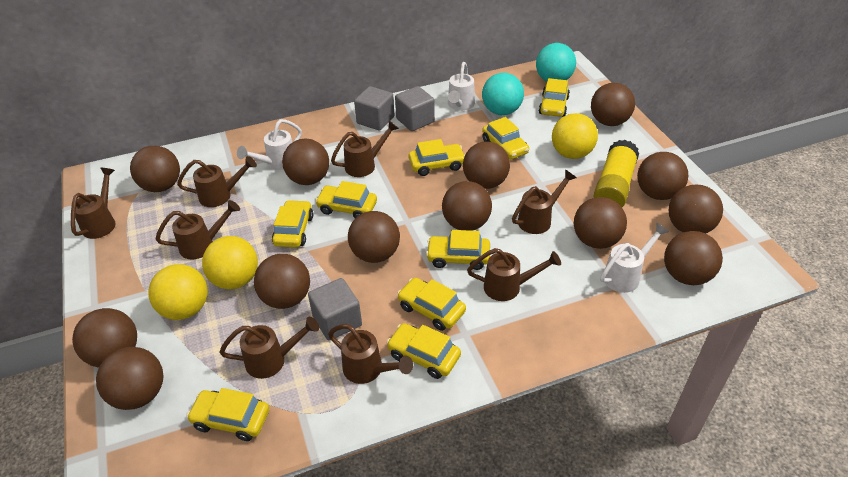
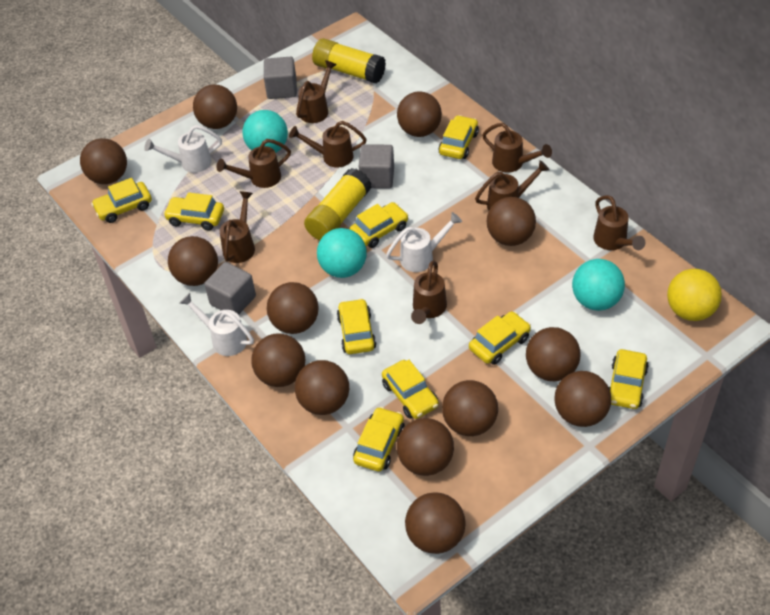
turquoise ball: [482,73,524,115] [536,43,576,82] = 2 -> [243,110,288,153] [317,228,367,278] [572,259,625,311] = 3
yellow ball: [148,264,208,320] [202,236,258,289] [552,113,598,159] = 3 -> [667,269,722,321] = 1
yellow glue stick: [594,140,639,207] = 1 -> [304,168,372,240] [312,38,386,84] = 2

